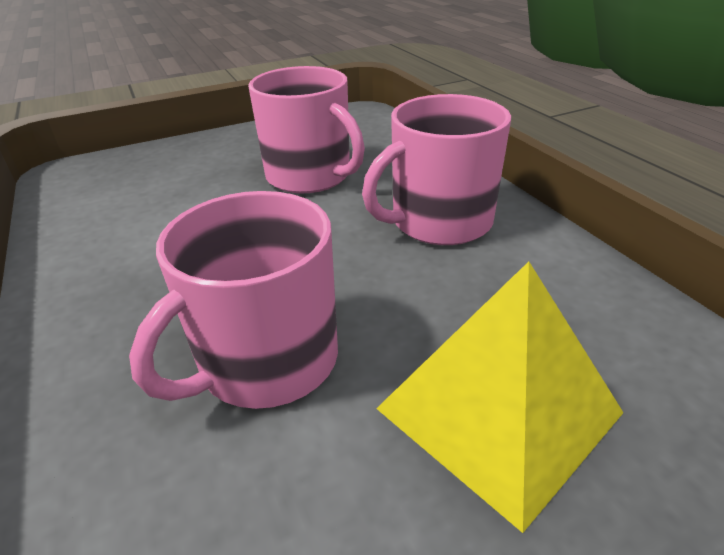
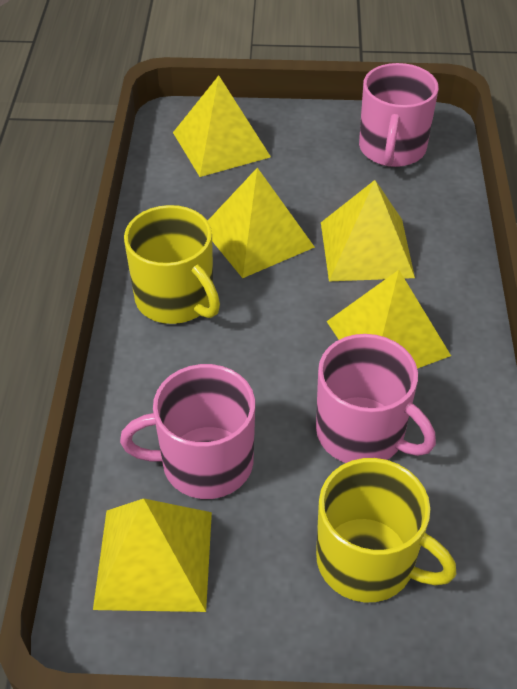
yellow mug: none = 0 -> [124,205,220,324] [316,458,456,602] = 2
yellow pyramid: [376,261,624,533] = 1 -> [93,499,212,612] [173,76,271,177] [208,168,315,278] [321,180,415,281] [326,270,451,369] = 5

